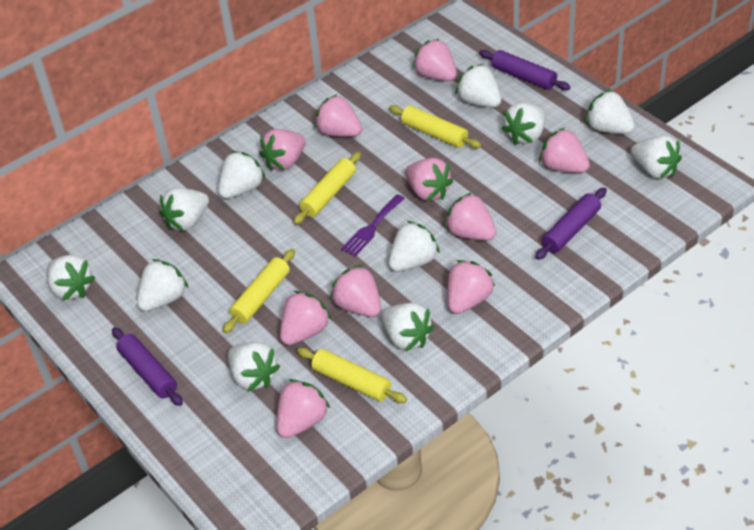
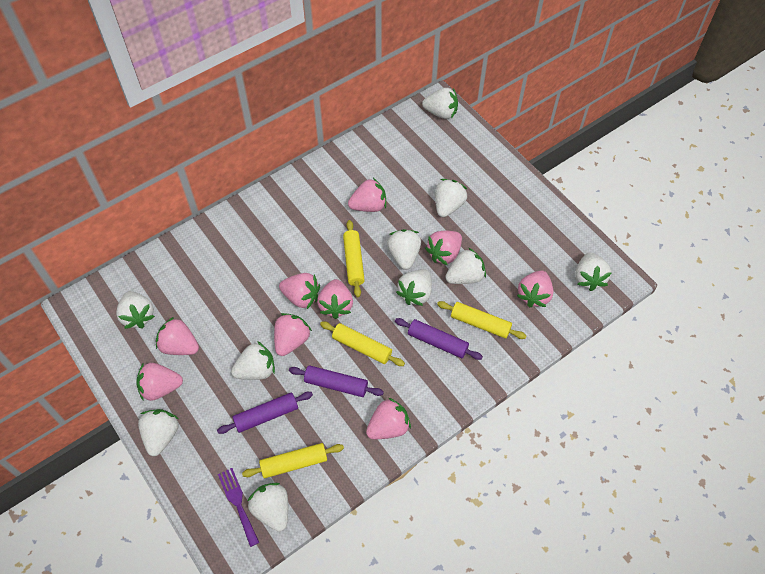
pink strawberry: [259,129,306,171] [277,379,330,438] [280,291,331,345] [314,94,362,137] [330,265,381,317] [405,158,453,201] [412,39,457,81] [444,192,496,240] [447,260,495,314] [539,128,590,173] = 10 -> [136,362,183,401] [156,317,199,355] [274,313,312,356] [279,273,320,309] [317,279,353,319] [348,178,386,212] [366,398,411,439] [425,231,462,265] [517,271,553,307] = 9
white strawberry: [46,255,95,300] [137,259,188,311] [160,188,209,231] [218,151,265,199] [228,342,280,391] [381,303,434,351] [389,221,440,272] [455,64,501,108] [502,103,545,145] [585,90,635,134] [631,135,682,179] = 11 -> [116,291,155,329] [138,409,179,456] [231,341,275,380] [248,483,288,532] [387,229,421,270] [396,269,432,306] [422,88,458,119] [435,179,467,217] [445,248,486,284] [575,252,611,291] = 10

